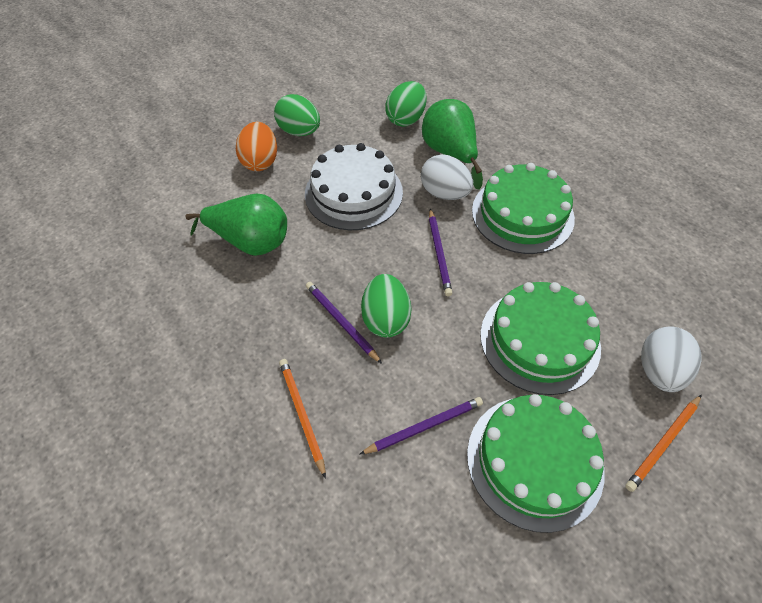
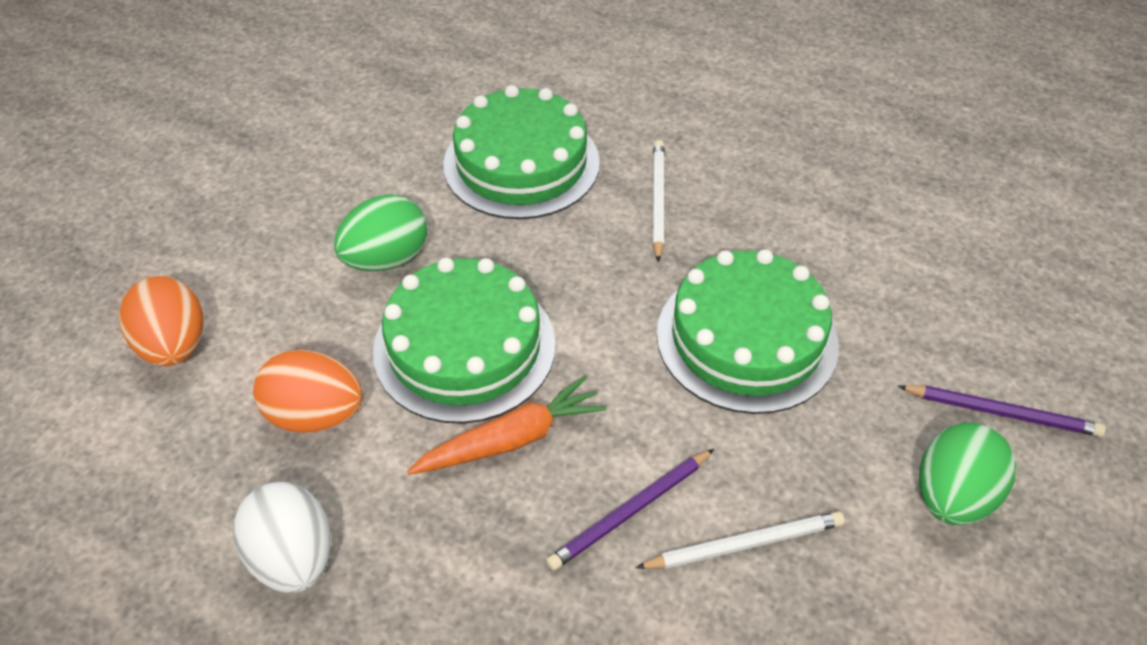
green egg: [274,94,320,136] [361,274,412,338] [385,81,427,127] = 3 -> [334,194,427,271] [919,422,1016,525] = 2
green pear: [185,193,287,256] [422,99,483,189] = 2 -> none = 0
orange carrot: none = 0 -> [407,376,607,475] = 1
orange egg: [236,122,277,171] = 1 -> [119,276,203,366] [253,350,363,433] = 2
orange pencil: [279,359,326,479] [625,395,702,492] = 2 -> none = 0
purple pencil: [306,282,382,364] [359,397,483,455] [429,209,453,296] = 3 -> [546,449,714,571] [898,385,1106,437] = 2
white cake: [305,143,403,230] = 1 -> none = 0
white egg: [421,154,473,200] [641,326,702,392] = 2 -> [233,482,331,593] = 1
white pencil: none = 0 -> [636,511,845,569] [653,140,665,262] = 2

